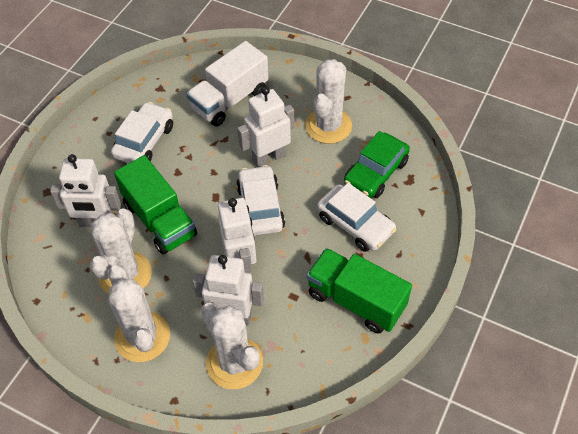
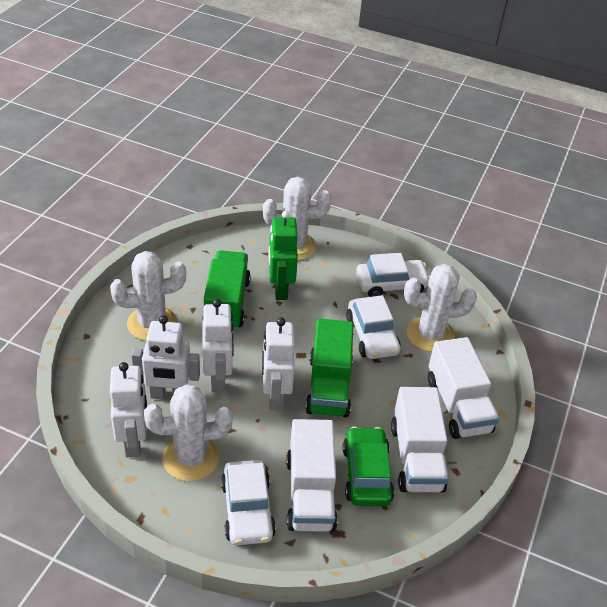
green robot: none = 0 -> [268,211,298,300] = 1
white truck: [186,41,269,127] = 1 -> [286,419,338,532] [391,387,449,492] [428,337,499,439] = 3

